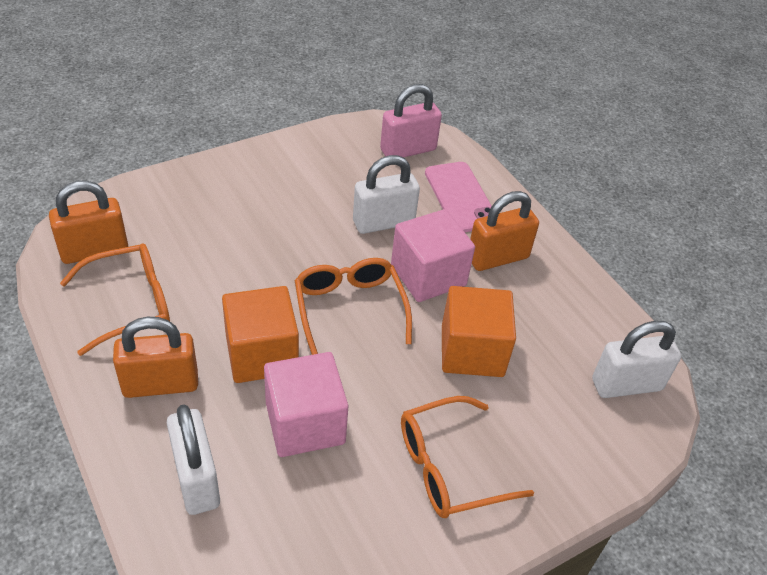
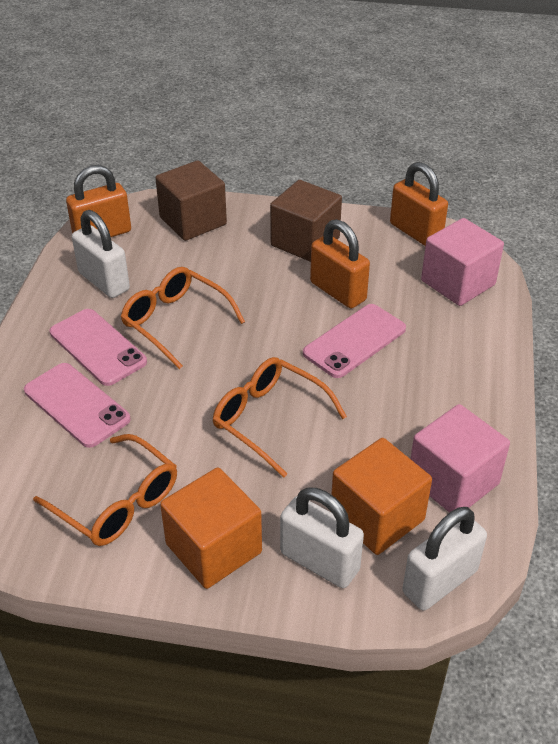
brown cube: none = 0 -> [155,160,227,241] [270,180,342,262] = 2
pink padlock: [380,84,442,158] = 1 -> none = 0
pink phone: [425,162,492,232] = 1 -> [24,363,131,448] [49,309,147,386] [303,304,406,378] = 3

